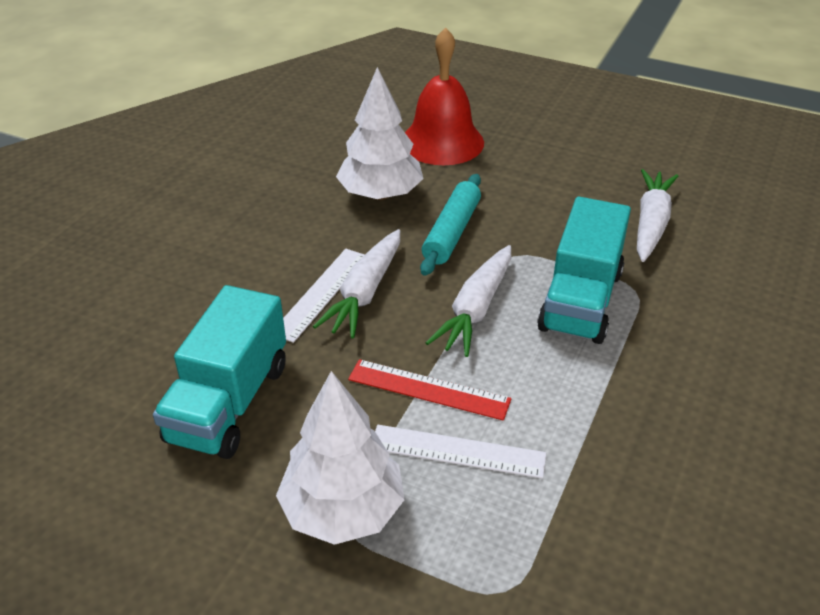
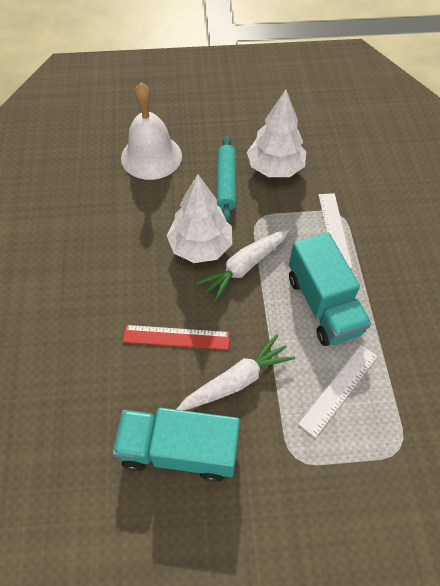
red bell: [405,27,484,165] = 1 -> none = 0
white bell: none = 0 -> [121,82,182,180] = 1
white carrot: [313,229,400,338] [426,245,511,357] [637,169,678,262] = 3 -> [176,334,295,410] [196,229,289,302] = 2

